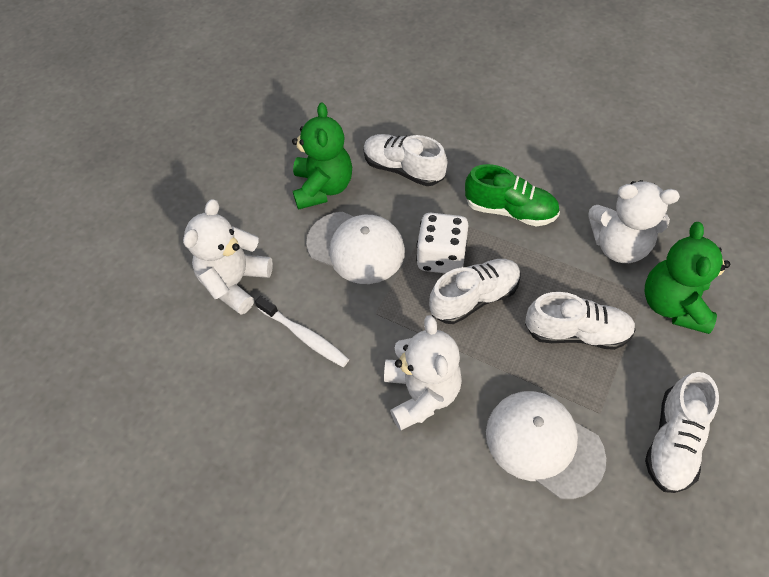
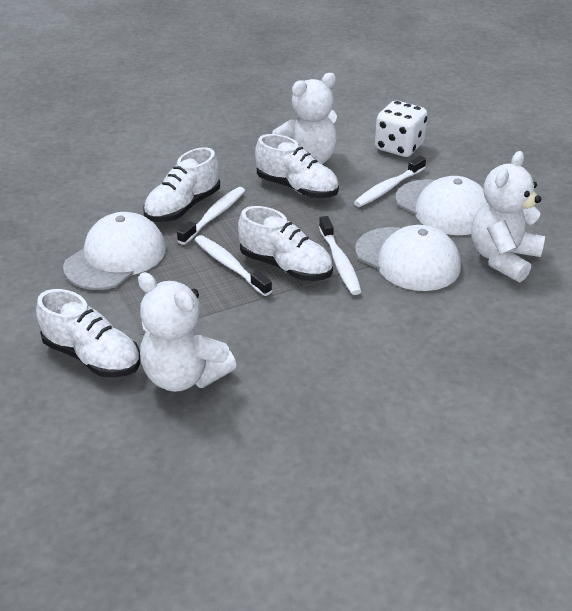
green shoe: [465,164,560,226] = 1 -> none = 0
green teddy bear: [292,102,352,210] [645,222,730,334] = 2 -> none = 0
white cap: [306,212,405,284] [486,391,606,499] = 2 -> [63,212,166,290] [355,225,461,291] [395,176,487,235] = 3
white toothbrush: [255,296,349,367] = 1 -> [177,187,245,245] [195,235,272,296] [319,216,362,295] [354,156,426,207] = 4

